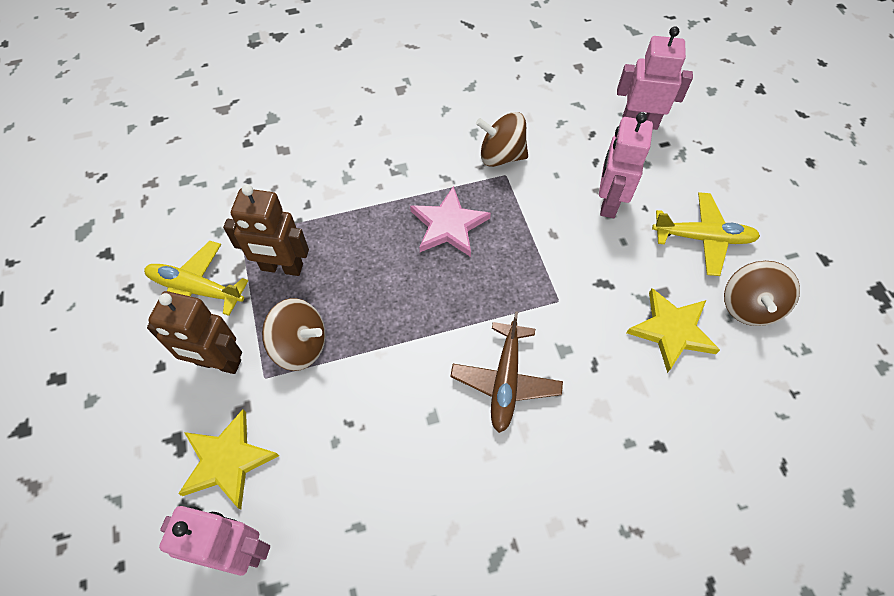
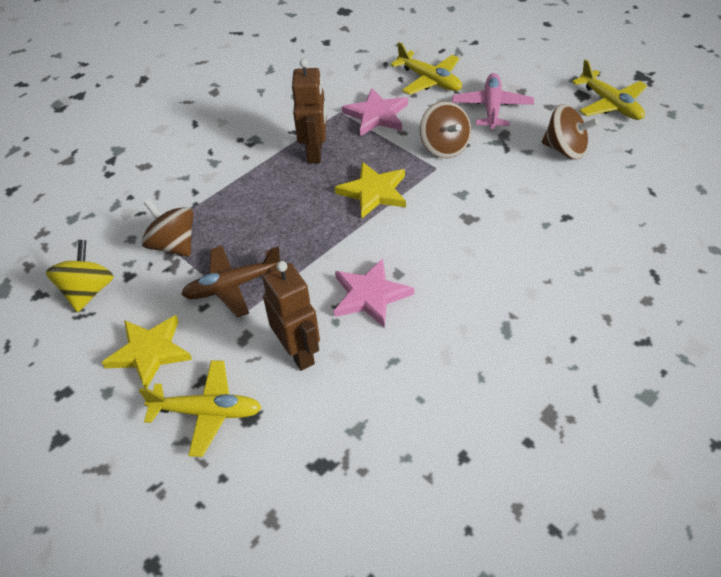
pink plane: none = 0 -> [452,73,534,129] = 1
pink robot: [159,506,270,576] [599,112,653,218] [617,26,693,130] = 3 -> none = 0
pink star: [410,186,491,257] = 1 -> [334,258,414,328] [342,88,408,136] = 2
yellow plane: [144,241,248,316] [652,192,760,276] = 2 -> [139,360,262,457] [390,42,462,95] [572,59,647,120] = 3
yellow spinning top: none = 0 -> [46,240,114,312] = 1

